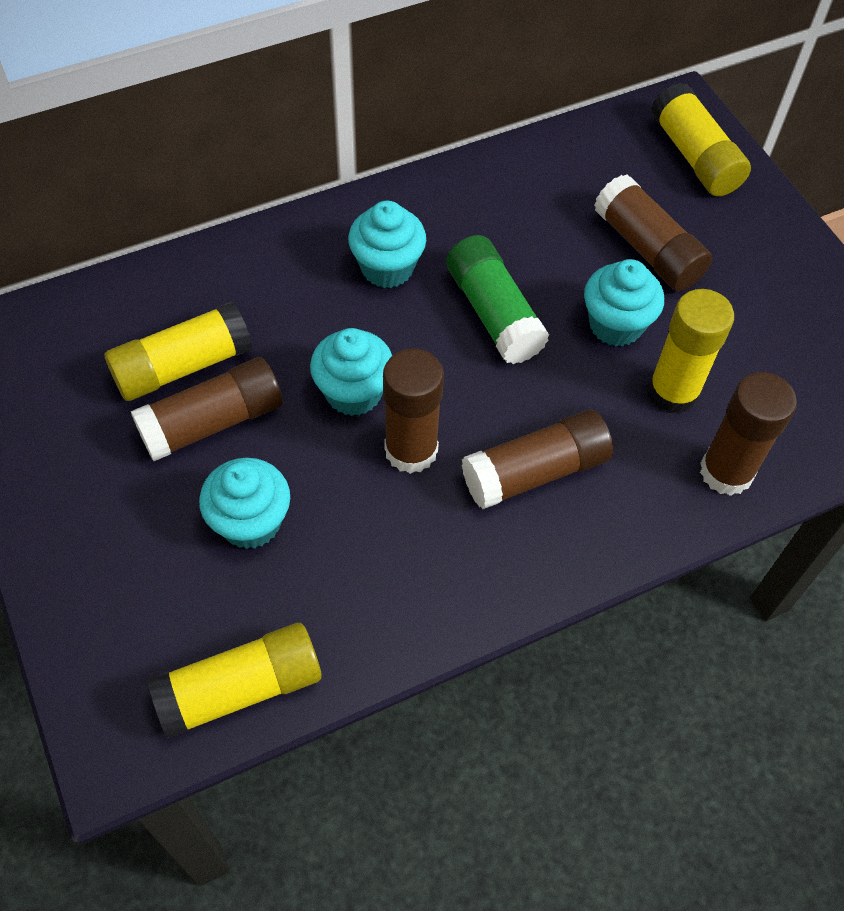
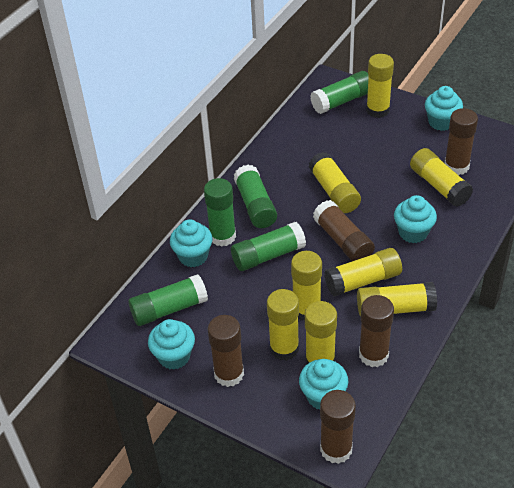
green glue stick: [446,235,549,364] = 1 -> [128,274,208,326] [204,178,236,247] [231,222,306,271] [234,165,277,228] [310,71,369,114] = 5
turquoise cupcake: [199,458,290,549] [310,328,392,416] [348,201,426,288] [584,259,664,346] = 4 -> [148,319,195,370] [170,219,213,267] [299,359,348,409] [394,195,437,243] [425,86,463,131] = 5
yellow glue stick: [105,302,253,401] [147,623,321,739] [648,289,734,414] [651,82,751,197] = 4 -> [267,289,299,361] [291,251,322,321] [305,301,337,365] [309,152,361,213] [324,248,402,296] [357,282,437,317] [366,54,394,118] [410,148,473,207] = 8

